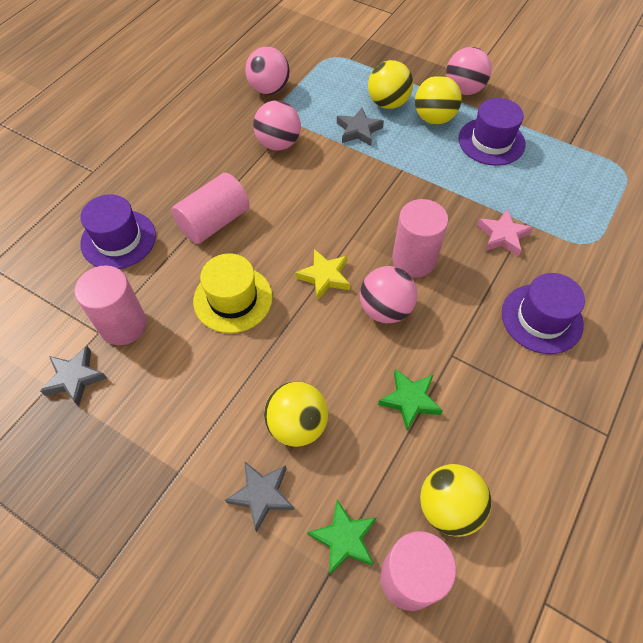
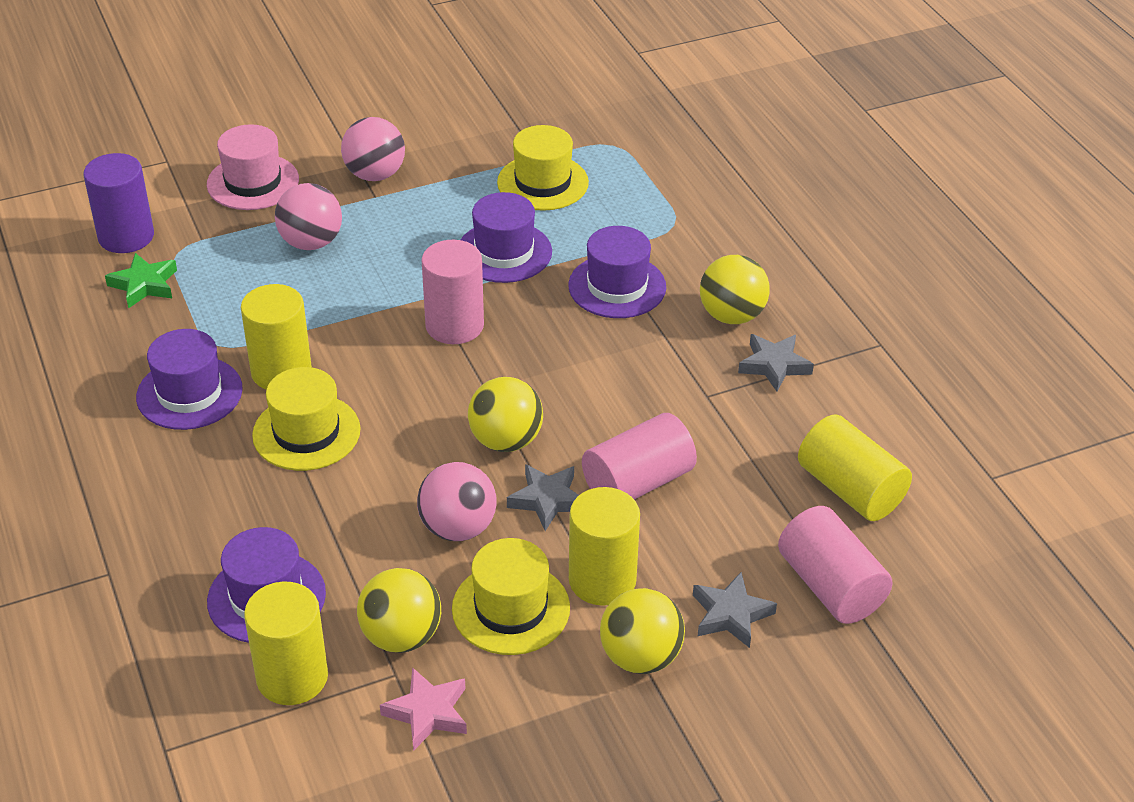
green star: [307,500,377,575] [378,369,443,431] = 2 -> [105,253,177,308] = 1
pink ball: [245,47,290,95] [253,100,301,150] [360,266,417,323] [446,47,492,95] = 4 -> [275,183,342,250] [341,117,405,181] [417,462,497,541] = 3
pink cylinder: [74,265,147,345] [171,173,250,244] [380,531,456,611] [392,199,448,278] = 4 -> [421,240,484,344] [582,413,697,500] [778,506,893,624] = 3
pink hat: none = 0 -> [207,124,299,210] = 1
purple cylinder: none = 0 -> [83,153,154,253] = 1
purple hat: [80,194,156,269] [459,98,526,166] [502,273,585,354] = 3 -> [136,329,243,430] [207,527,326,643] [460,192,552,283] [568,226,666,318] = 4
yellow cylinder: none = 0 -> [241,284,312,389] [244,582,328,705] [569,487,640,606] [798,414,912,521] = 4
yellow hat: [193,253,273,333] = 1 -> [252,367,361,471] [452,538,570,655] [497,125,589,211] = 3
yellow star: [295,249,350,301] = 1 -> none = 0

